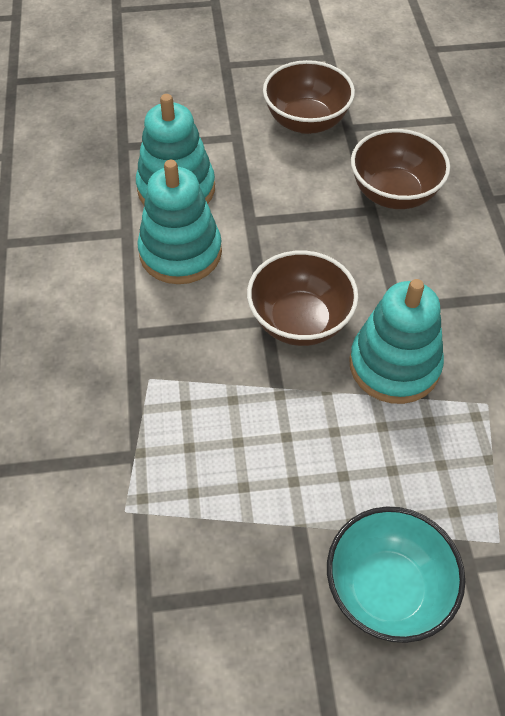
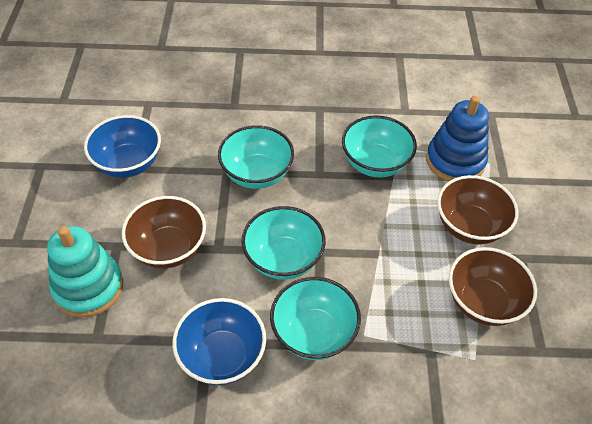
blue bowl: none = 0 -> [84,115,161,178] [172,298,266,385] = 2
blue stacking toy: none = 0 -> [426,96,489,182] = 1
turquoise bowl: [327,506,465,643] = 1 -> [218,125,294,189] [241,206,326,280] [270,277,361,360] [342,115,417,178] = 4
turquoise stacking toy: [136,94,215,205] [137,160,222,284] [349,279,444,404] = 3 -> [47,226,123,318] = 1

